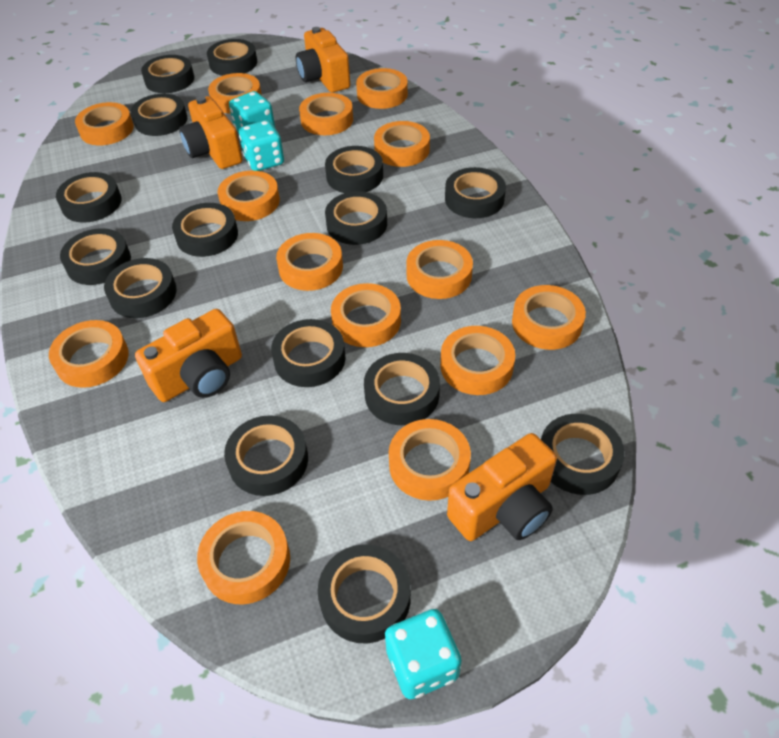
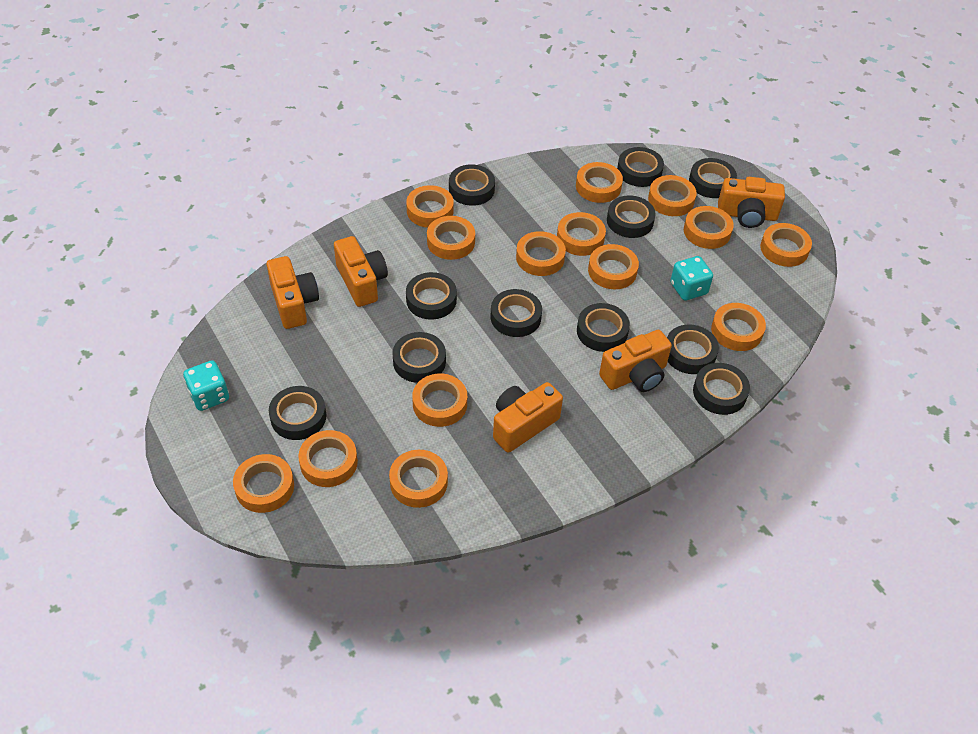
black tape: [56,172,122,223] [60,228,131,285] [104,258,177,318] [131,94,187,136] [141,55,194,93] [172,203,238,257] [207,39,257,76] [224,415,308,496] [271,319,345,387] [318,544,411,643] [325,146,383,193] [325,191,387,245] [364,353,440,425] [445,167,506,218] [541,414,625,495] = 15 -> [269,386,326,440] [393,332,446,383] [406,272,457,320] [449,164,495,206] [491,289,542,337] [577,303,630,352] [607,196,656,238] [617,147,664,187] [667,324,719,374] [689,158,737,198] [693,363,750,415] = 11
orange camera: [135,309,242,402] [179,96,243,169] [296,27,350,93] [447,433,557,541] = 4 -> [266,256,319,329] [334,236,388,307] [493,382,563,453] [599,330,672,392] [718,177,785,228] = 5
turquoise dice: [229,91,275,132] [239,120,284,171] [385,609,462,699] = 3 -> [183,360,229,411] [670,256,713,301] = 2

